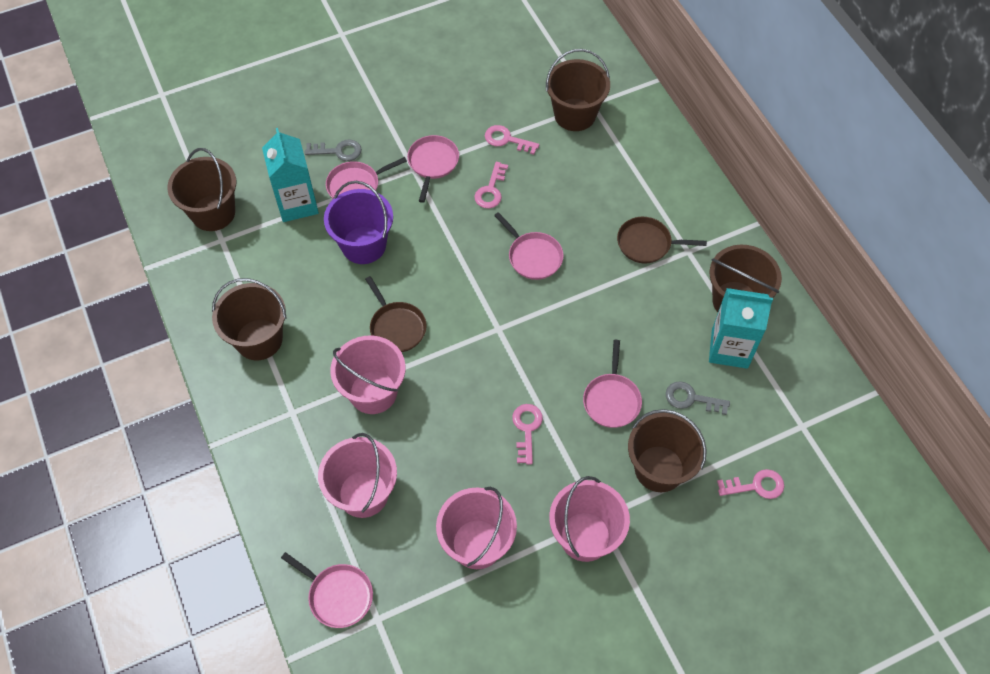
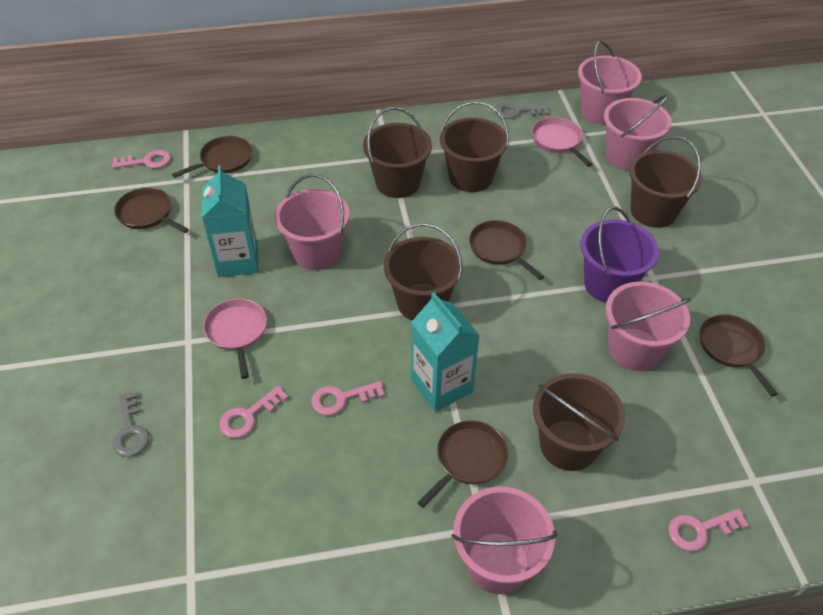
brown pan: [365,276,427,352] [617,217,707,264] = 2 -> [114,187,189,233] [172,136,253,178] [417,420,508,508] [469,220,544,280] [700,314,777,397] = 5
pink bucket: [318,433,397,518] [330,336,406,414] [436,487,517,569] [549,476,630,562] = 4 -> [274,174,350,270] [452,486,557,594] [578,41,642,125] [604,95,672,171] [606,282,691,371] = 5
pink pan: [281,552,373,628] [326,157,407,198] [407,135,459,203] [494,212,564,280] [583,340,642,428] = 5 -> [203,299,267,379] [531,117,592,167] = 2

